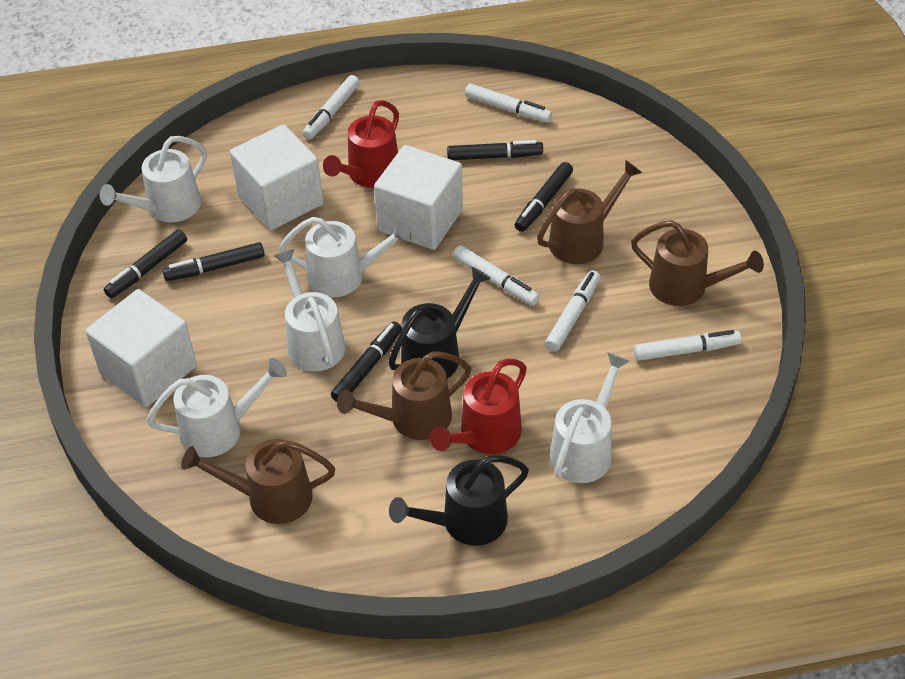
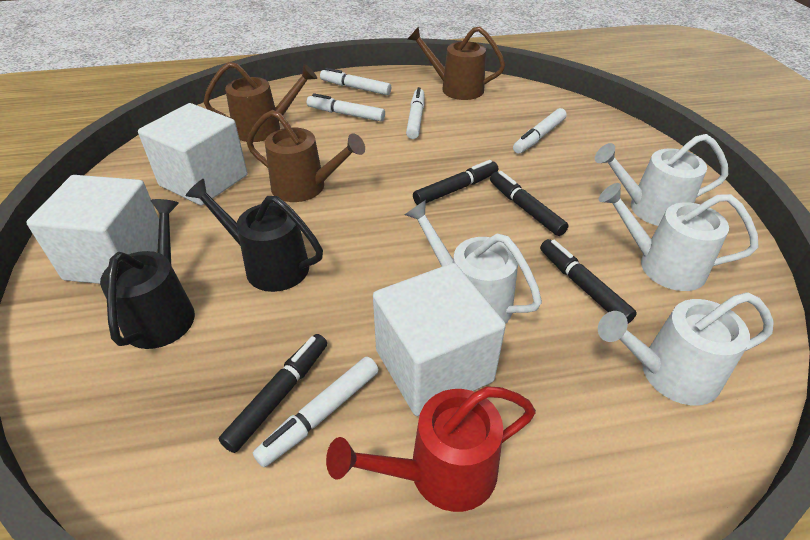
black marker: [104,230,187,298] [162,242,265,281] [331,321,402,402] [447,140,543,160] [515,162,573,232] = 5 -> [219,334,327,453] [413,160,498,205] [490,171,568,236] [540,239,637,323] = 4
brown watering can: [181,439,335,524] [337,351,471,440] [537,160,642,264] [631,220,764,306] = 4 -> [203,62,317,142] [247,110,365,202] [407,26,505,100] = 3
red watering can: [323,100,399,188] [430,359,527,454] = 2 -> [326,386,536,512] = 1
white watering can: [100,136,207,222] [147,358,287,457] [274,249,345,372] [279,217,411,297] [550,353,629,483] = 5 -> [404,200,542,324] [595,134,728,226] [598,292,774,406] [599,183,758,291] = 4

